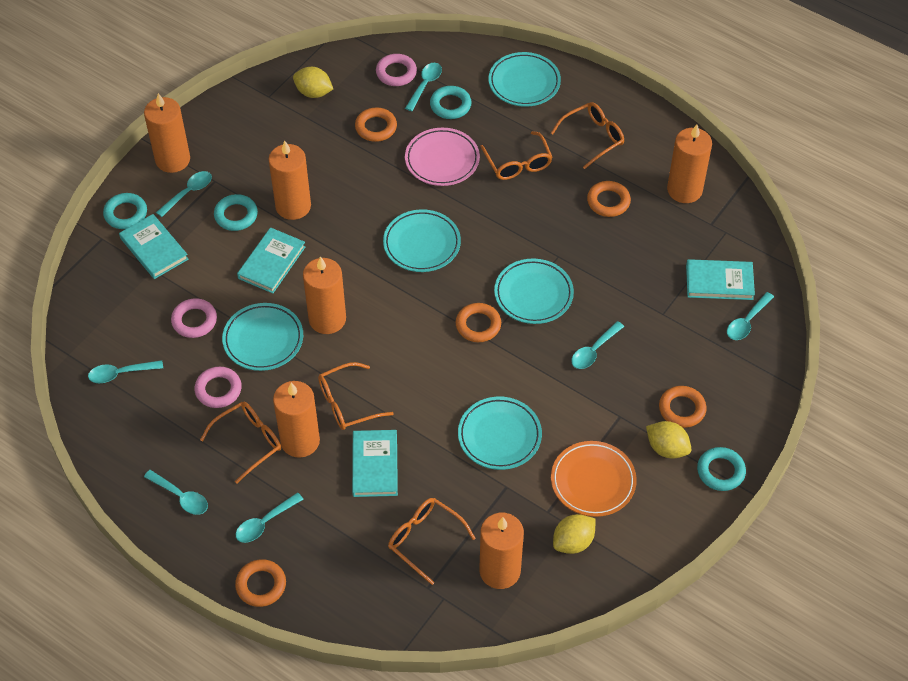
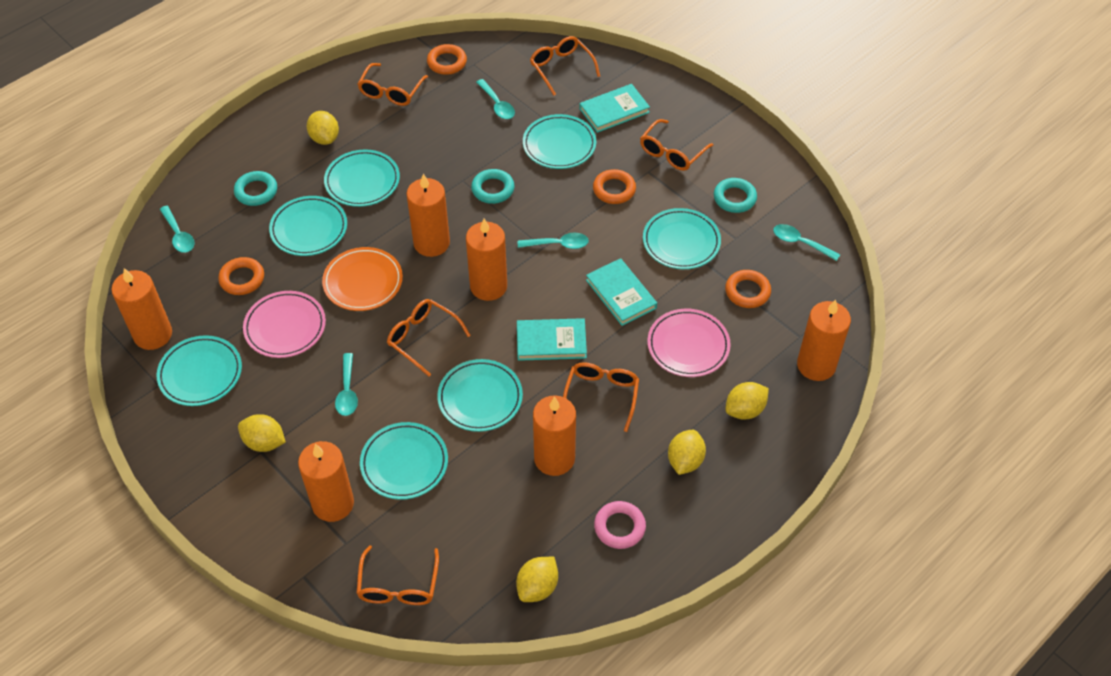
orange glasses: [200,402,281,483] [318,362,394,430] [388,498,476,585] [480,131,552,180] [551,102,624,169] = 5 -> [356,545,439,605] [358,63,428,106] [387,299,471,377] [530,36,600,96] [563,362,639,432] [640,119,713,171] = 6
orange ring: [235,559,286,607] [355,108,397,142] [456,303,501,342] [587,181,631,217] [659,386,706,428] = 5 -> [218,257,264,295] [427,44,467,75] [593,169,636,204] [725,270,771,308] = 4
pink plate: [405,128,480,186] = 1 -> [243,291,326,358] [647,309,731,377] = 2
pink ring: [171,298,217,338] [194,367,242,408] [376,54,417,86] = 3 -> [594,501,646,549] = 1
turquoise book: [119,214,188,279] [237,227,305,293] [352,430,398,497] [686,259,755,300] = 4 -> [517,318,587,361] [579,84,650,133] [586,258,657,326] = 3
turquoise plate: [222,303,303,371] [383,209,461,272] [458,397,542,470] [488,52,561,107] [494,259,574,324] = 5 -> [156,335,242,406] [269,196,347,256] [324,149,400,207] [360,422,448,500] [437,359,523,432] [523,114,596,169] [643,208,721,269] = 7
turquoise ring: [103,193,147,229] [214,194,258,231] [430,86,472,119] [697,447,746,491] = 4 -> [234,171,277,206] [471,169,514,204] [714,178,757,213] = 3
turquoise spoon: [88,360,163,383] [144,470,208,515] [156,171,212,217] [236,493,303,543] [405,63,442,111] [571,321,624,369] [727,292,774,340] = 7 -> [160,206,194,253] [335,353,358,416] [476,79,515,119] [518,233,589,249] [773,224,840,261] = 5
yellow lemon: [293,67,333,98] [553,514,596,554] [646,421,692,459] = 3 -> [238,414,286,452] [307,111,339,145] [516,557,558,602] [668,430,706,475] [726,382,769,420] = 5

